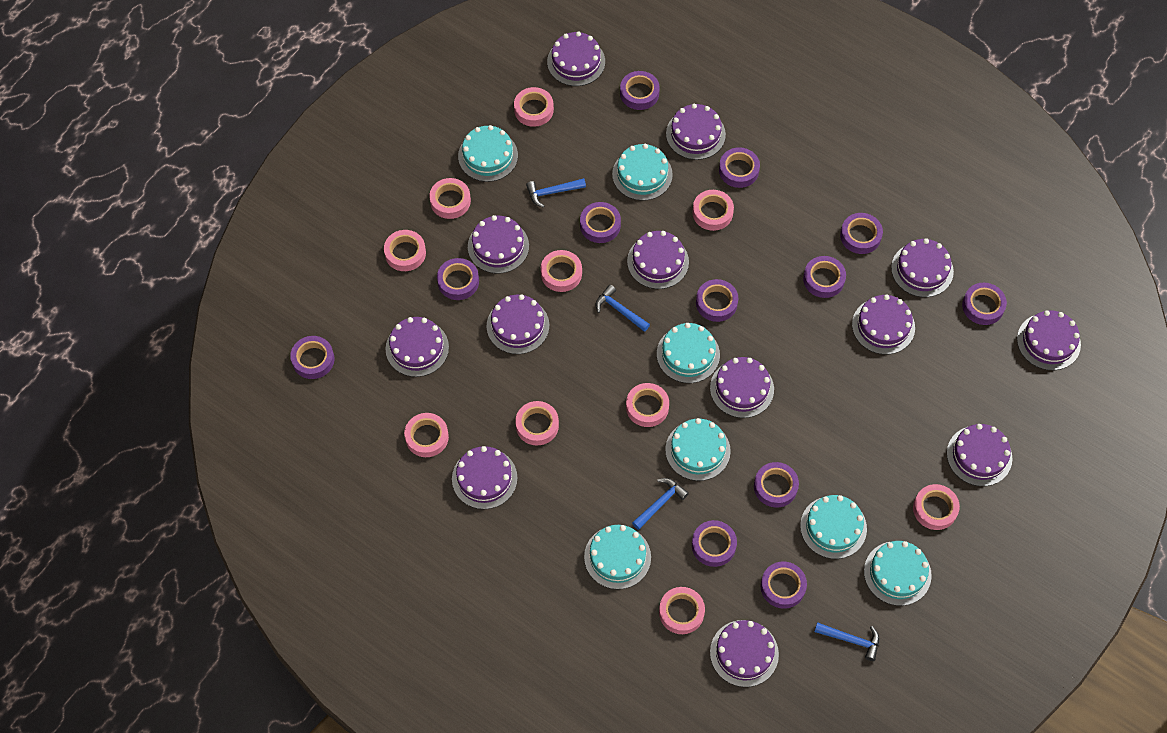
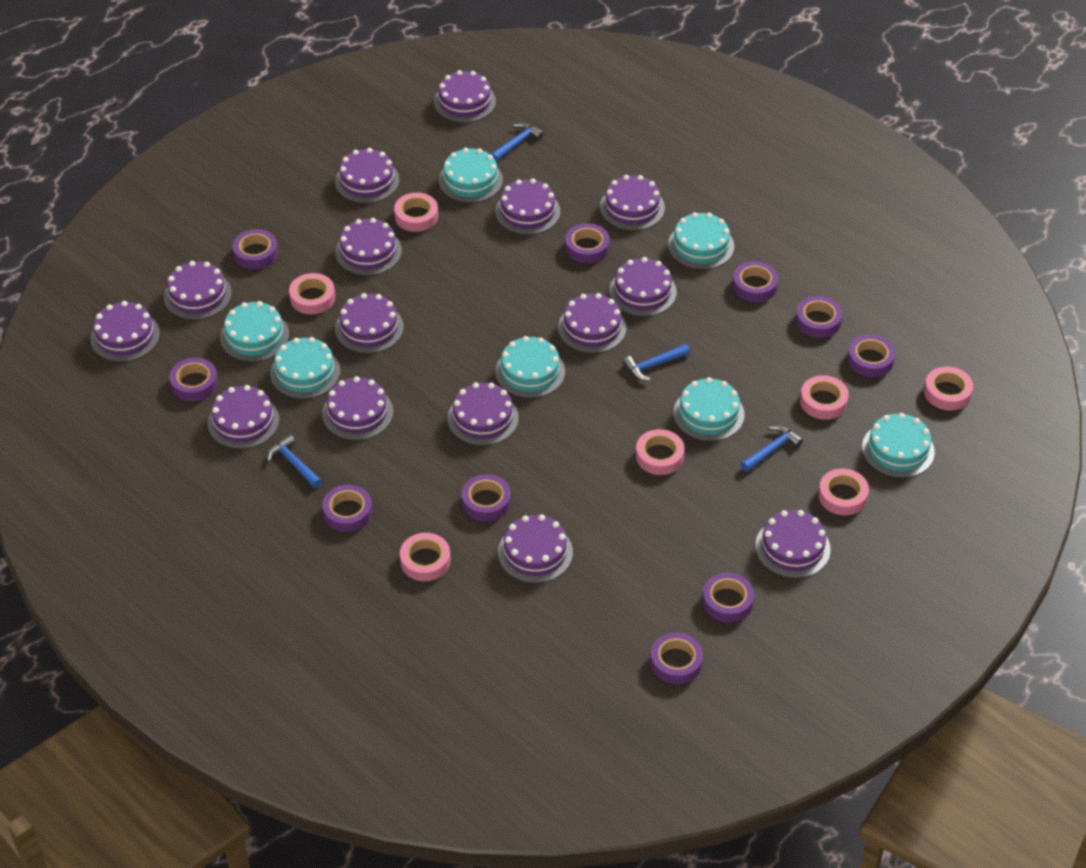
pink tape: [384,230,426,271] [404,413,449,457] [429,178,471,219] [514,87,554,127] [515,401,559,446] [541,250,582,292] [626,383,669,427] [659,587,705,634] [692,190,734,231] [913,484,960,530] = 10 -> [289,273,335,314] [394,193,438,232] [400,533,451,581] [636,429,685,475] [800,375,849,420] [818,469,869,515] [924,366,973,411] = 7
purple cake: [386,317,449,377] [452,446,517,509] [468,215,529,274] [487,294,549,354] [547,31,605,86] [627,231,689,289] [666,104,726,160] [710,357,774,418] [710,620,779,687] [852,294,915,354] [891,238,954,297] [947,424,1013,486] [1017,310,1081,370] = 13 -> [90,301,160,362] [164,261,232,320] [208,385,279,449] [322,376,393,440] [335,148,399,203] [335,218,402,276] [335,293,404,353] [434,70,496,123] [448,382,519,446] [495,179,560,235] [498,514,573,583] [558,293,627,353] [600,175,665,231] [609,257,677,316] [755,510,831,578] = 15
purple tape: [290,336,335,379] [437,258,479,300] [580,202,621,243] [620,71,660,110] [692,520,737,567] [696,279,738,322] [719,147,760,188] [754,462,799,508] [761,561,807,609] [803,256,846,298] [840,213,883,254] [962,283,1007,325] = 12 -> [169,358,218,401] [233,229,278,269] [322,485,373,532] [462,474,511,521] [565,223,610,263] [650,632,703,684] [702,573,754,623] [733,261,779,302] [796,296,843,338] [847,334,895,377] = 10

